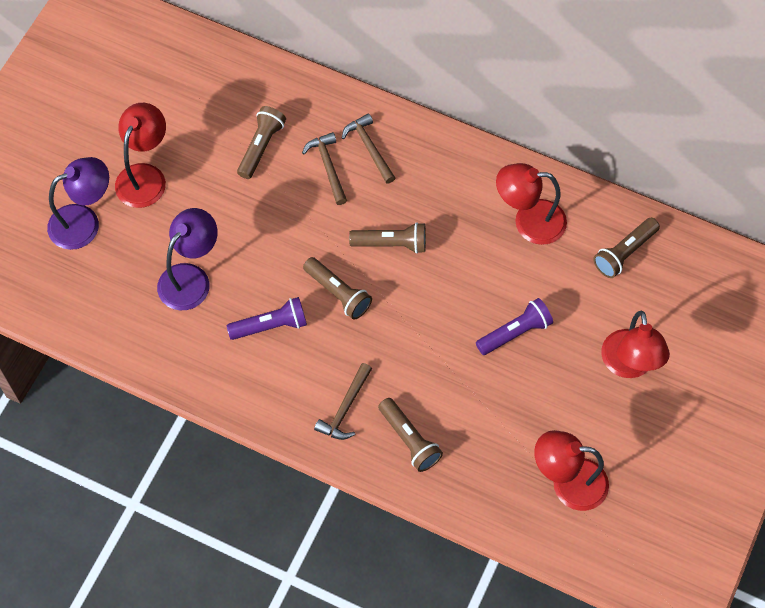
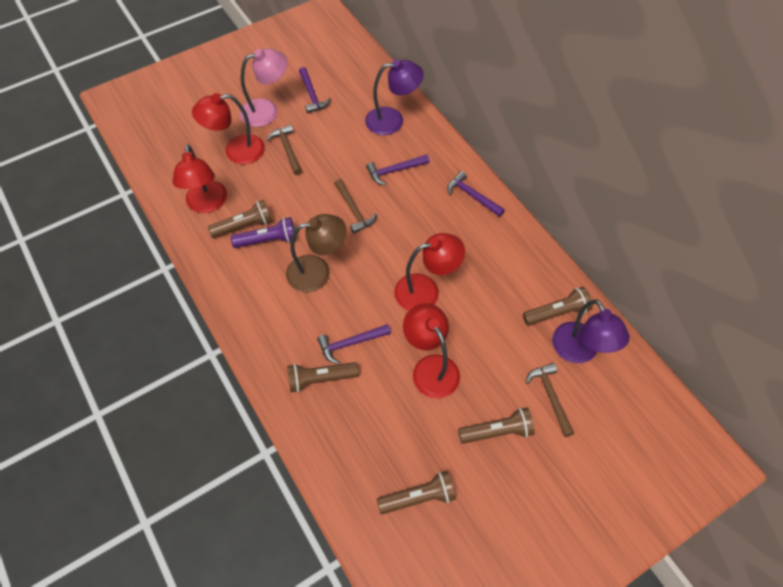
brown lamp: none = 0 -> [286,214,347,292] = 1
pink lamp: none = 0 -> [240,48,288,127] = 1
purple flashlight: [226,297,307,340] [476,298,553,355] = 2 -> [231,217,295,248] = 1
purple hammer: none = 0 -> [299,67,331,113] [317,324,391,364] [366,154,430,185] [447,171,505,217] = 4

